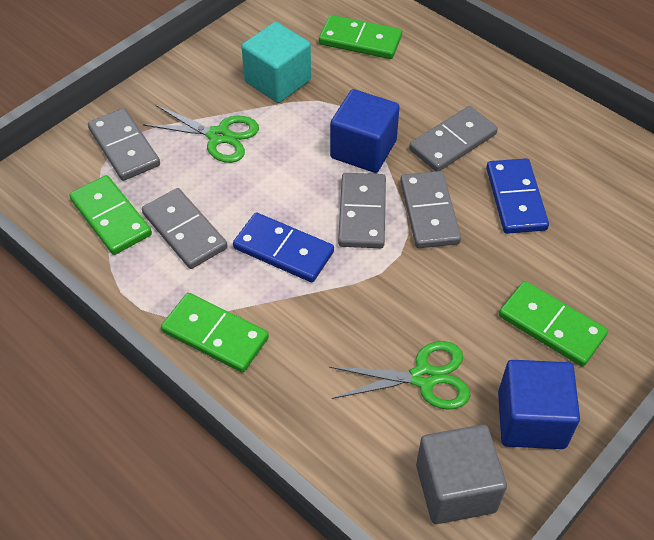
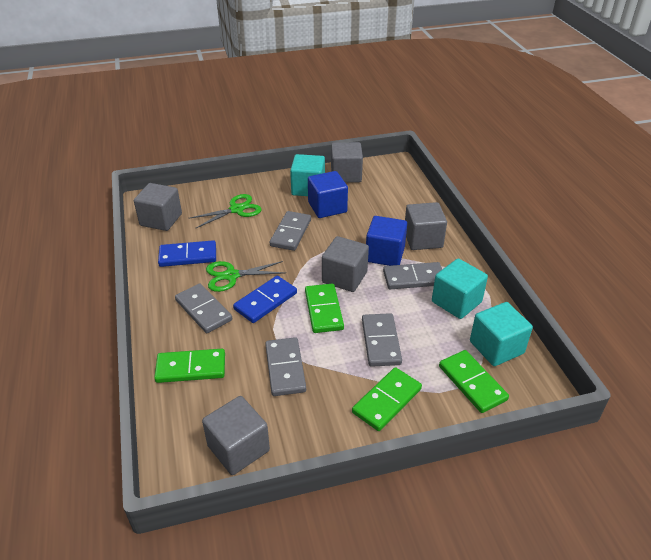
grey cube: [416,424,507,524] = 1 -> [134,183,182,231] [202,396,270,475] [322,236,369,292] [331,142,363,183] [405,202,447,250] = 5
turquoise cube: [241,22,311,103] = 1 -> [290,154,325,196] [432,259,488,319] [470,302,533,366] = 3

